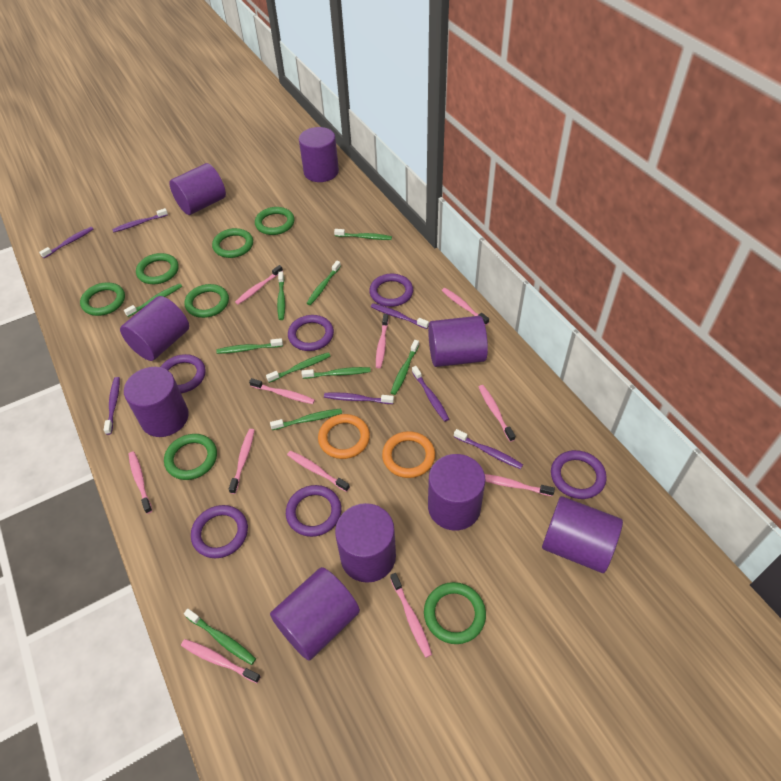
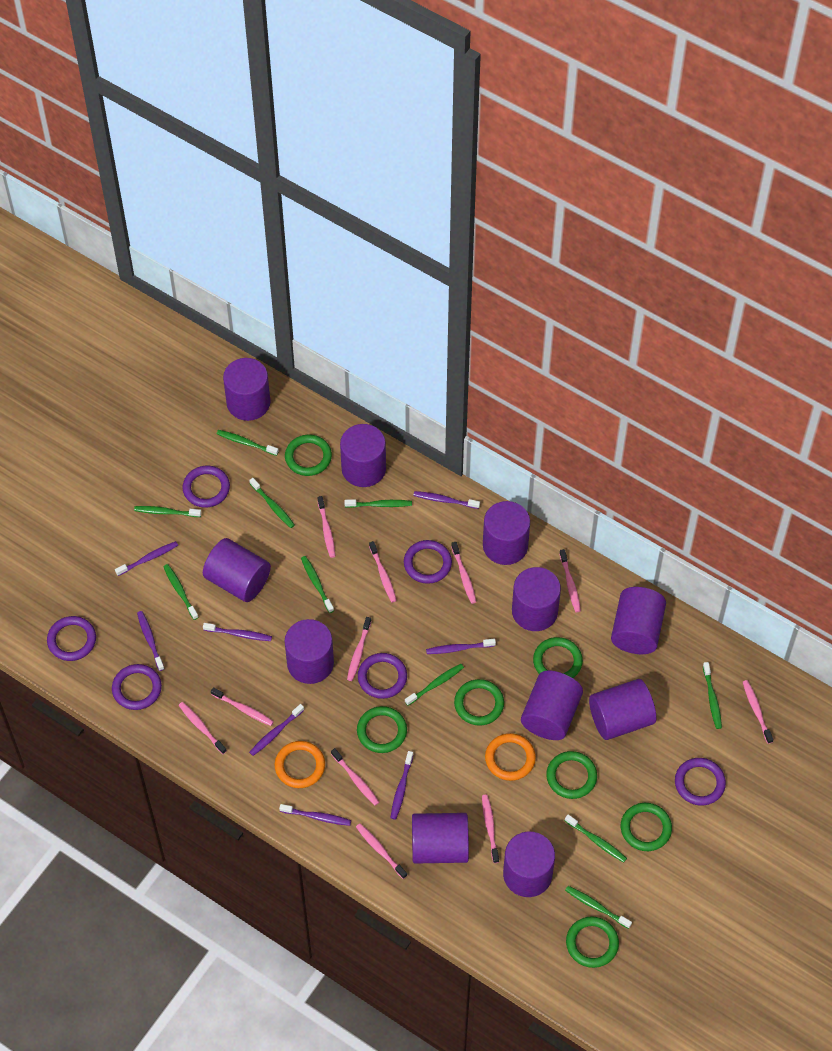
purple cylinder: [120,296,189,361] [124,367,189,437] [169,163,226,215] [270,567,360,661] [299,127,339,182] [335,503,396,583] [428,316,488,367] [428,454,486,531] [542,496,623,573] = 9 -> [203,538,271,602] [223,358,271,421] [284,619,334,684] [340,424,386,487] [412,813,469,864] [483,501,530,565] [503,832,555,897] [512,567,561,631] [521,671,583,740] [589,679,656,740] [611,587,666,654] = 11
purple toothbrush: [39,227,94,258] [104,377,120,435] [112,208,168,232] [324,392,394,404] [371,303,429,329] [412,366,449,422] [454,429,523,469] = 7 -> [115,541,178,576] [137,611,164,671] [203,623,272,641] [249,704,304,756] [279,804,351,826] [391,751,413,820] [413,491,480,509] [426,638,496,654] = 8

